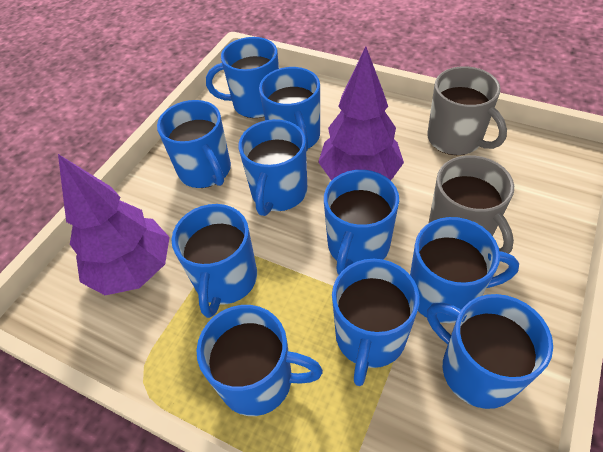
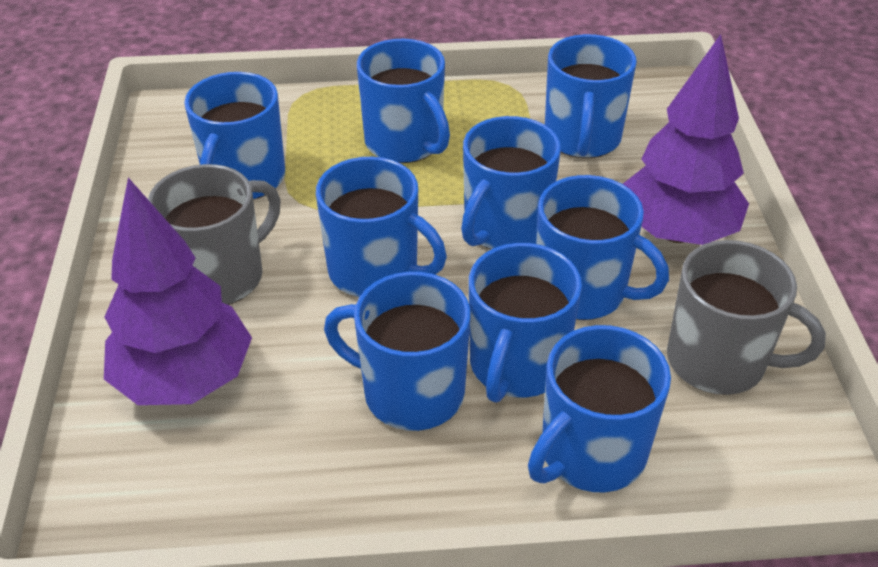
blue mug: [157,100,231,188] [171,204,257,318] [196,305,323,416] [206,37,279,118] [239,119,308,216] [259,67,320,152] [324,170,399,275] [332,259,420,386] [410,217,519,323] [427,294,553,409] = 10 -> [184,72,285,200] [316,157,447,298] [324,272,471,431] [357,39,450,163] [461,116,561,249] [469,243,582,403] [528,325,671,492] [536,175,669,320] [545,34,637,158] = 9

